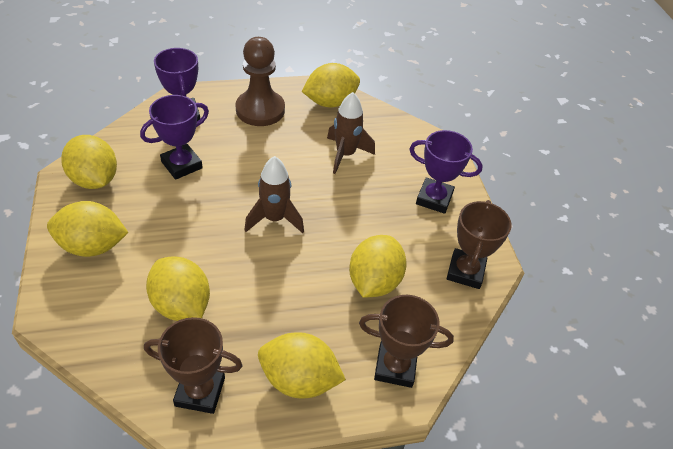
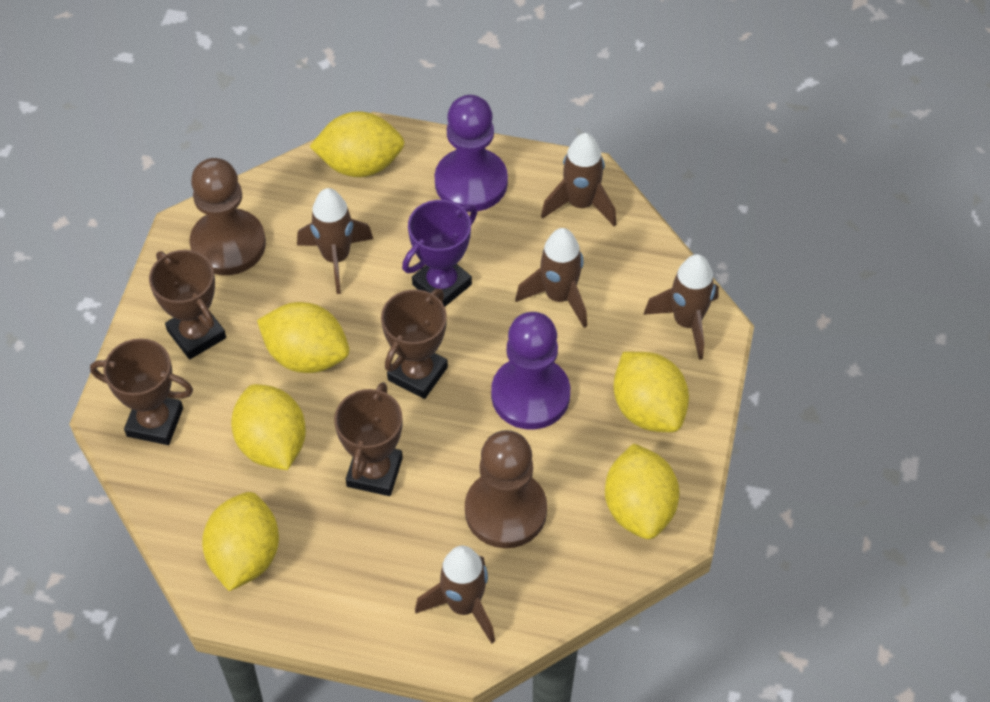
brown pawn: [235,37,285,126] = 1 -> [189,158,266,275] [465,430,547,548] = 2
brown rocket: [244,156,304,233] [327,92,375,174] = 2 -> [297,188,373,294] [415,546,495,644] [515,228,587,328] [541,133,616,227] [643,254,719,360] = 5
brown trophy: [144,317,243,414] [359,295,454,388] [447,200,512,289] = 3 -> [90,338,193,445] [149,250,226,359] [334,382,403,496] [381,289,448,399] = 4
purple pawn: none = 0 -> [435,95,508,212] [491,312,570,430] = 2
purple trophy: [140,95,209,180] [154,48,200,121] [409,130,483,214] = 3 -> [402,200,477,306] = 1

